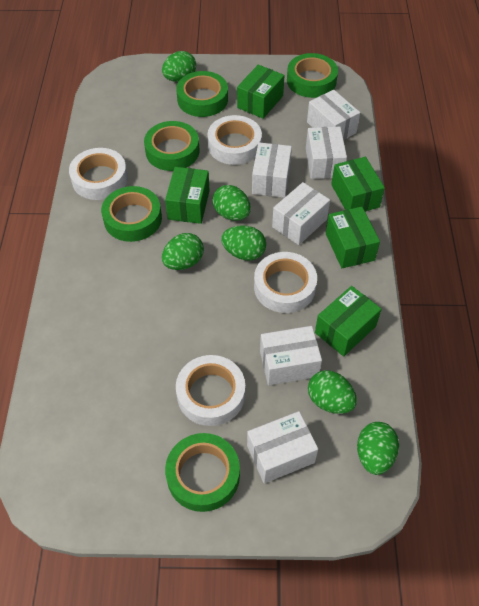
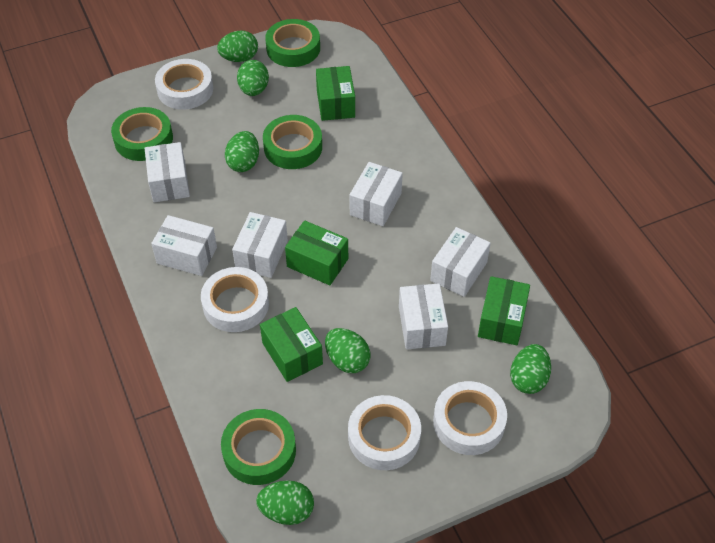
green box: [165,167,210,224] [237,65,285,119] [315,286,381,356] [326,207,380,268] [331,157,385,212] = 5 -> [260,307,323,382] [285,220,348,285] [316,66,355,121] [478,276,530,345] = 4
green tape: [101,186,162,242] [144,121,199,171] [165,433,240,512] [176,71,228,117] [287,53,338,98] = 5 -> [111,107,173,161] [221,409,296,485] [263,115,322,169] [265,19,320,67] = 4

